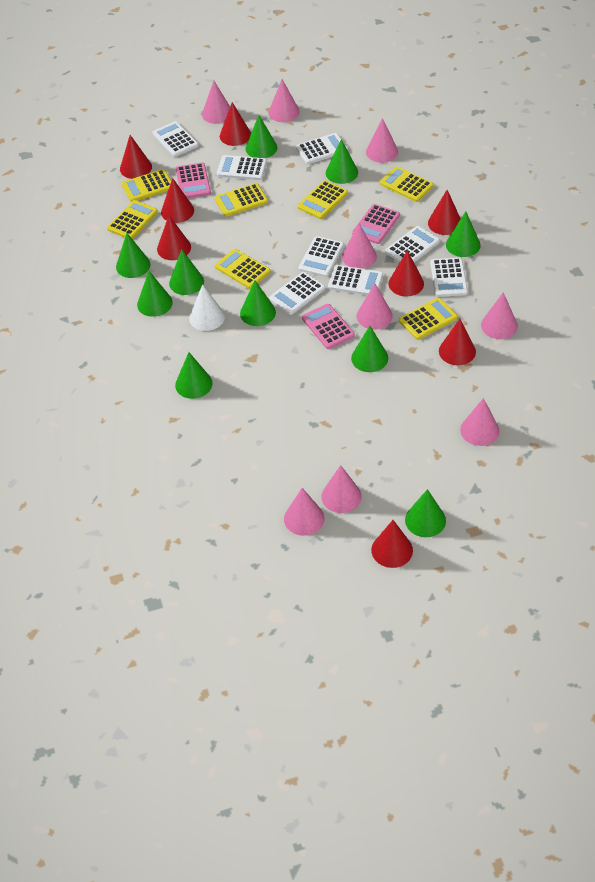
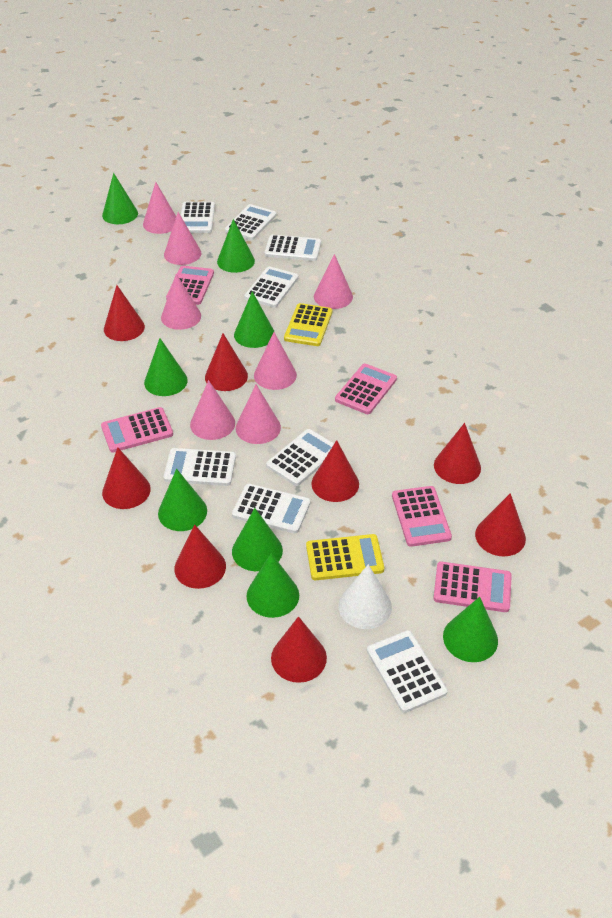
green cone: [116,233,150,278] [137,271,173,317] [169,249,204,295] [175,352,213,399] [240,280,276,326] [245,115,277,158] [326,139,358,184] [351,326,388,372] [405,489,446,537] [446,211,481,257] = 10 -> [102,173,138,224] [144,338,188,396] [158,469,207,531] [217,219,255,273] [232,508,283,571] [234,291,274,348] [246,553,299,618] [443,597,498,662] = 8
pink calculator: [176,162,211,198] [302,304,355,349] [352,204,400,244] = 3 -> [101,407,173,452] [166,266,214,305] [335,364,397,414] [392,486,452,547] [433,562,512,612] = 5
pink cone: [202,81,230,124] [268,79,300,122] [284,488,325,536] [321,465,362,513] [342,223,377,269] [357,283,393,330] [366,118,398,163] [460,398,499,446] [481,292,518,339] = 9 -> [143,182,176,234] [161,274,201,330] [164,212,201,265] [190,380,235,440] [236,385,281,444] [254,332,297,390] [314,254,353,309] = 7
yellow calculator: [107,200,158,239] [122,169,171,202] [215,183,268,217] [215,249,271,289] [298,180,348,219] [380,166,434,202] [399,298,458,340] = 7 -> [284,303,332,346] [306,534,384,580] = 2

